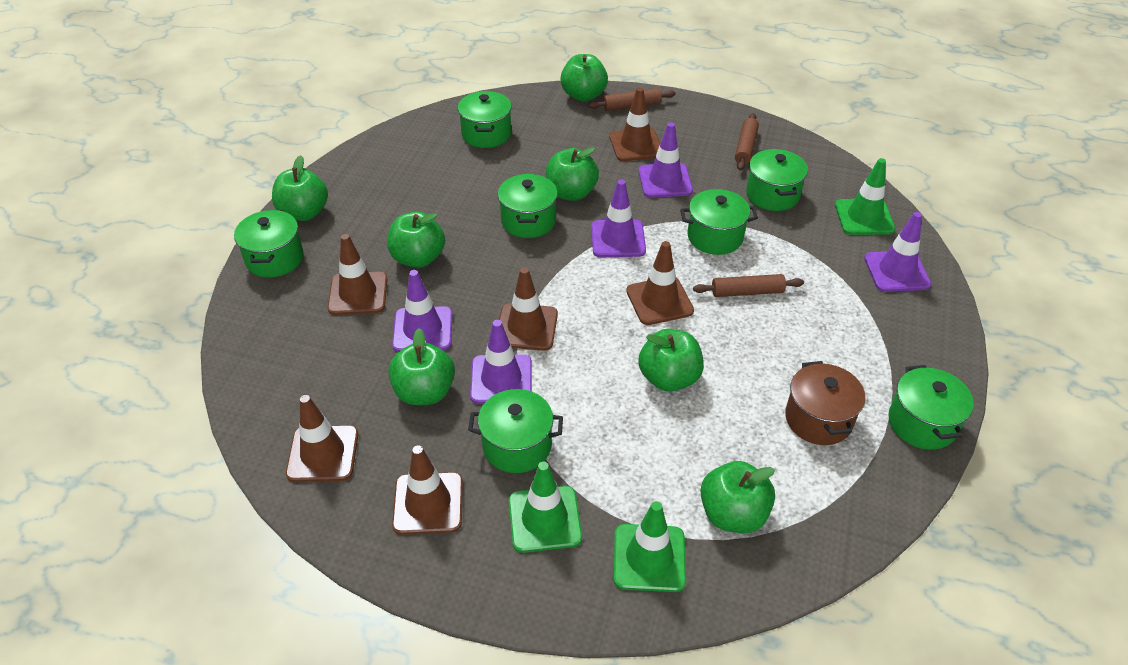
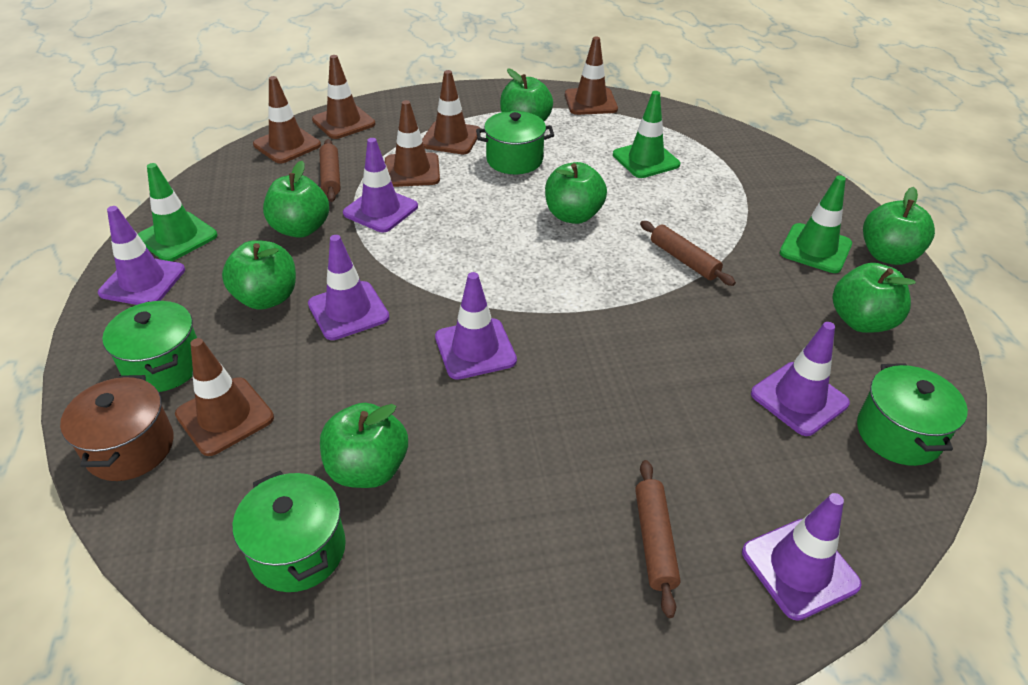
green pot: [234,210,303,278] [458,91,512,148] [468,389,563,473] [498,174,558,238] [680,189,758,255] [746,149,808,211] [888,365,974,450] = 7 -> [102,301,197,392] [233,471,346,592] [476,111,554,174] [857,363,968,466] = 4
purple traffic cone: [392,270,453,352] [470,320,532,404] [591,180,646,257] [638,122,693,198] [864,212,931,292] = 5 -> [98,206,185,305] [308,235,389,340] [343,138,418,232] [435,272,517,380] [742,493,862,621] [751,322,850,436] = 6

